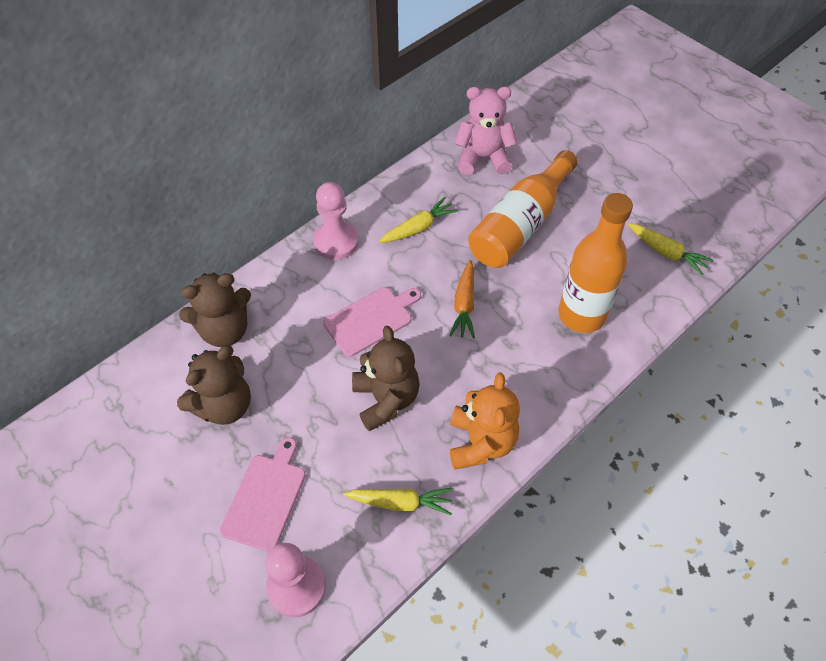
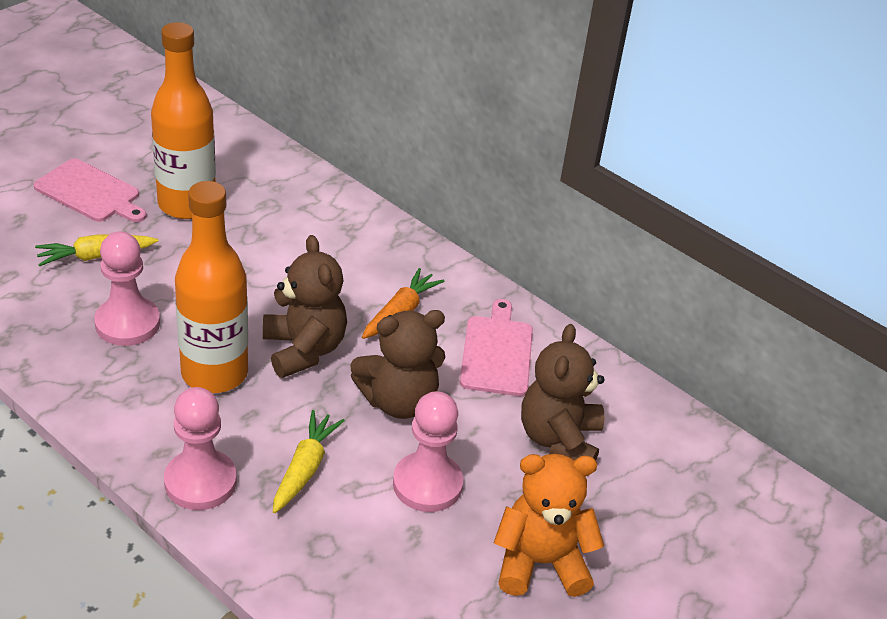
pink pawn: [265,543,326,617] [313,182,359,260] = 2 -> [94,231,160,346] [164,387,237,510] [393,391,463,512] = 3
pink teddy bear: [454,86,518,175] = 1 -> none = 0
yellow carrot: [343,488,453,515] [379,197,458,243] [628,223,713,275] = 3 -> [35,234,159,266] [273,410,345,513] = 2

